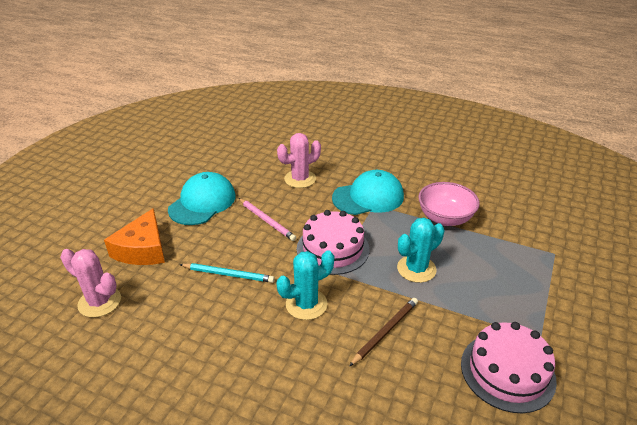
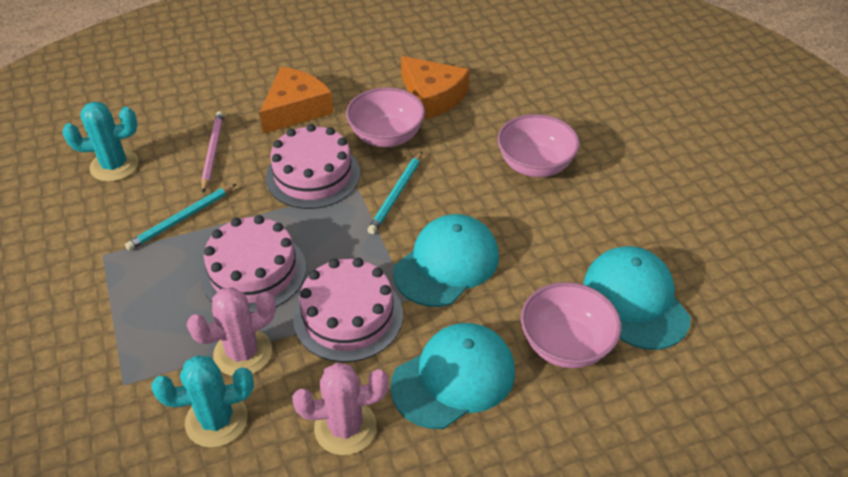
brown pencil: [349,298,418,366] = 1 -> none = 0
orange cheese: [104,208,165,265] = 1 -> [259,67,334,134] [401,56,470,119] = 2
pink bowl: [418,182,480,226] = 1 -> [346,87,425,147] [497,114,580,177] [521,282,622,368] = 3
pink cake: [297,210,369,275] [461,322,557,413] = 2 -> [200,215,306,314] [266,124,360,209] [293,258,403,362] = 3
turquoise cap: [168,172,236,225] [332,170,404,215] = 2 -> [390,323,515,429] [393,214,499,307] [583,246,691,350] = 3
turquoise pencil: [179,263,275,283] = 1 -> [125,184,237,251] [368,152,422,234] = 2

